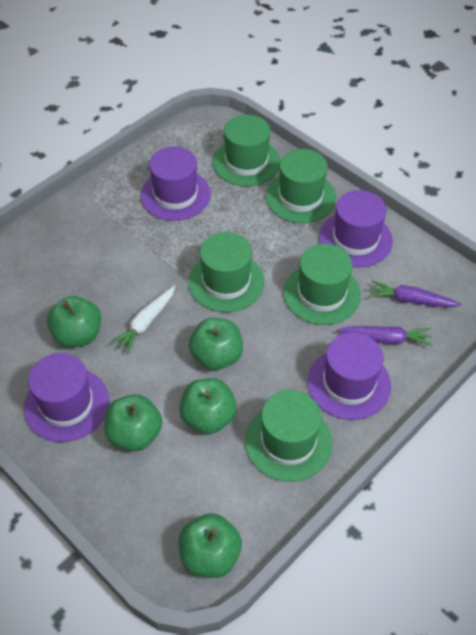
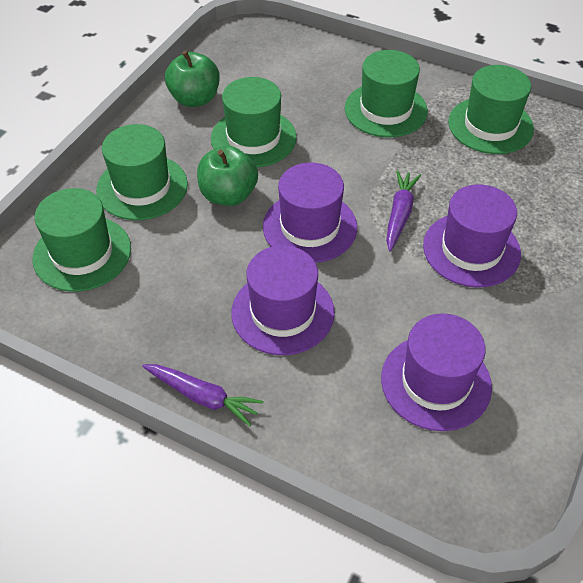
green apple: [47,296,101,348] [104,394,162,451] [179,378,237,434] [179,513,242,578] [189,318,243,370] = 5 -> [165,51,220,107] [197,146,258,206] = 2
white carrot: [111,286,175,354] = 1 -> none = 0

